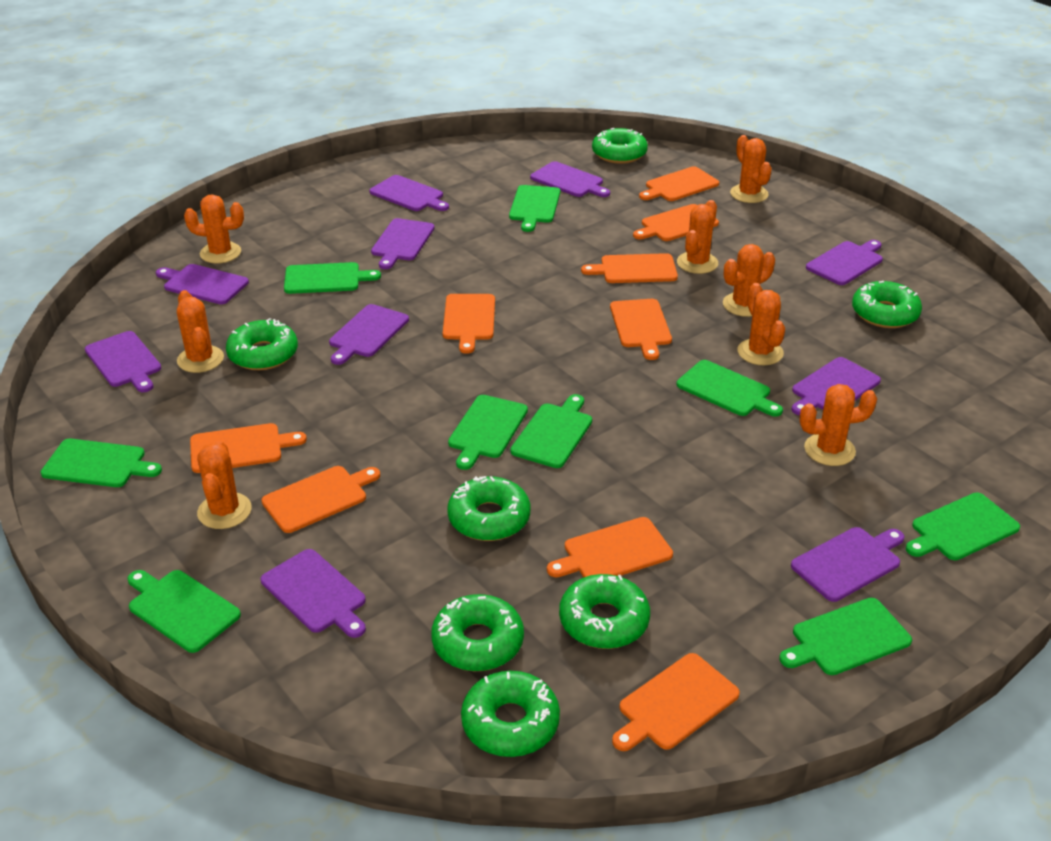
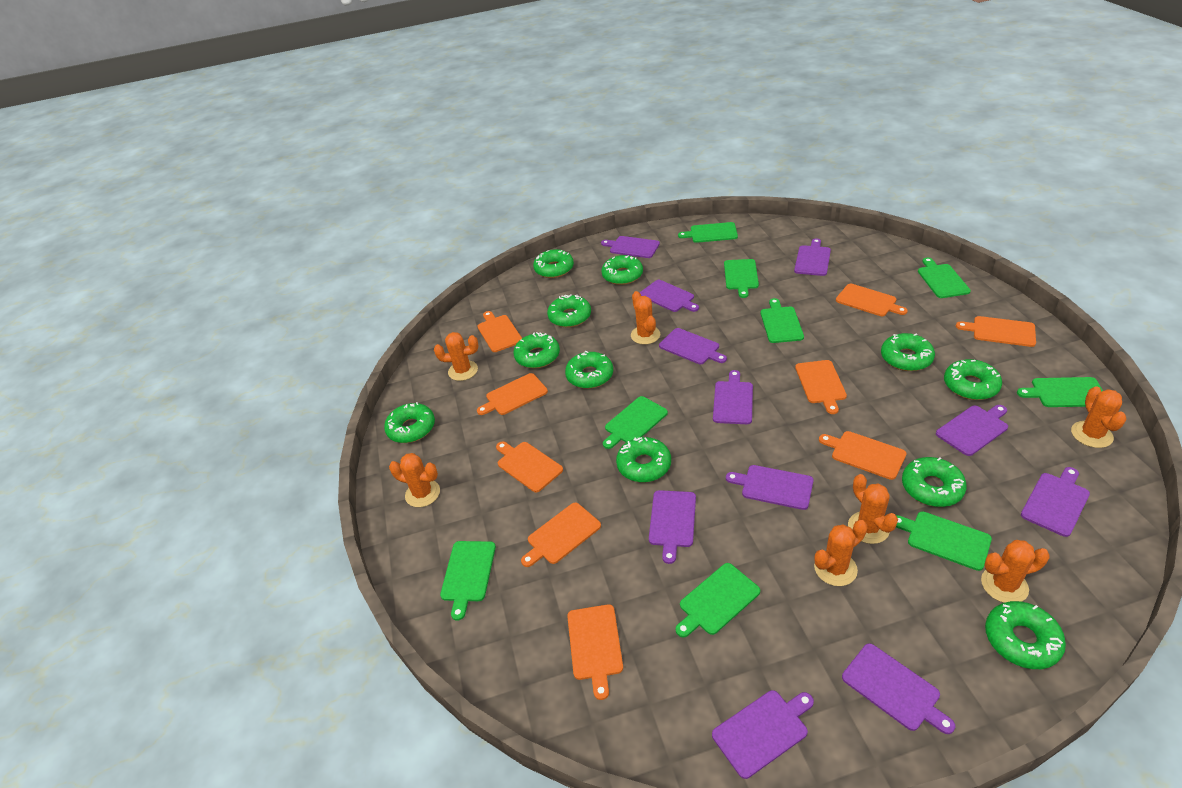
green donut: [226,318,298,370] [431,594,524,671] [447,476,530,541] [461,671,560,757] [559,574,650,649] [592,128,648,164] [852,281,922,328] = 7 -> [384,402,435,443] [513,332,560,368] [533,249,574,278] [547,294,591,328] [565,351,613,389] [601,255,643,285] [616,437,671,482] [881,333,935,371] [902,457,967,507] [944,359,1002,400] [985,601,1066,669] = 11
orange cactus: [177,290,224,373] [184,194,244,263] [197,441,252,529] [677,200,718,274] [723,244,775,317] [730,135,772,203] [737,283,785,365] [799,384,877,466] = 8 -> [389,453,440,507] [434,332,478,381] [631,291,660,345] [814,520,868,586] [848,474,898,544] [981,540,1050,603] [1071,386,1126,448] = 7
purple cutting board: [85,331,161,392] [156,264,249,304] [261,549,366,638] [329,304,409,365] [369,175,449,211] [371,218,435,269] [530,161,610,197] [791,527,905,602] [792,357,881,415] [806,240,883,285] = 10 -> [601,236,660,258] [640,280,699,312] [649,490,696,564] [659,328,727,364] [712,690,814,779] [713,370,753,424] [726,465,814,510] [794,238,831,276] [842,643,955,734] [936,405,1008,456] [1021,467,1090,537] = 11

